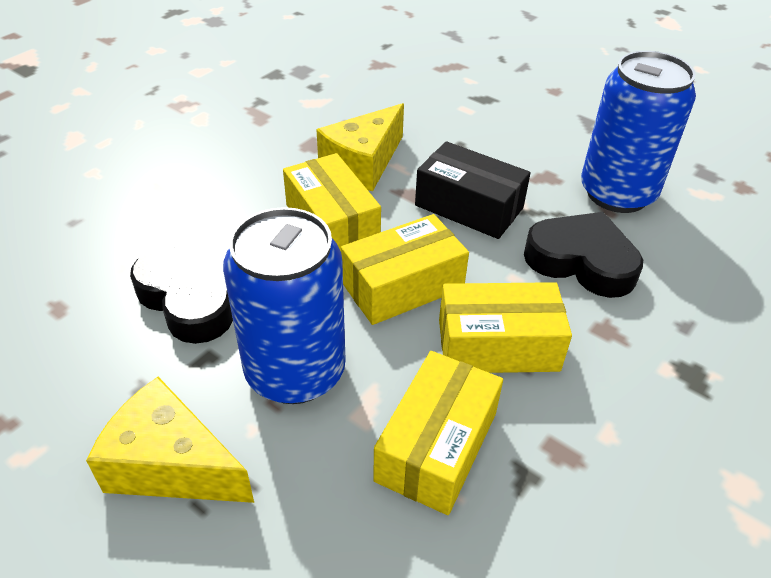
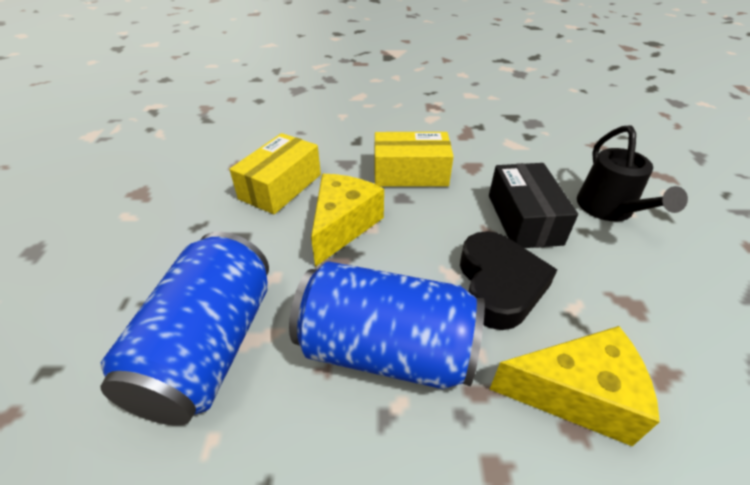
black heart: [130,247,233,344] [524,212,643,298] = 2 -> [460,231,557,330] = 1
black watering can: none = 0 -> [577,125,688,221] = 1
yellow box: [283,153,381,251] [341,214,469,325] [373,351,503,515] [439,282,572,373] = 4 -> [229,133,321,214] [374,132,454,187] = 2

